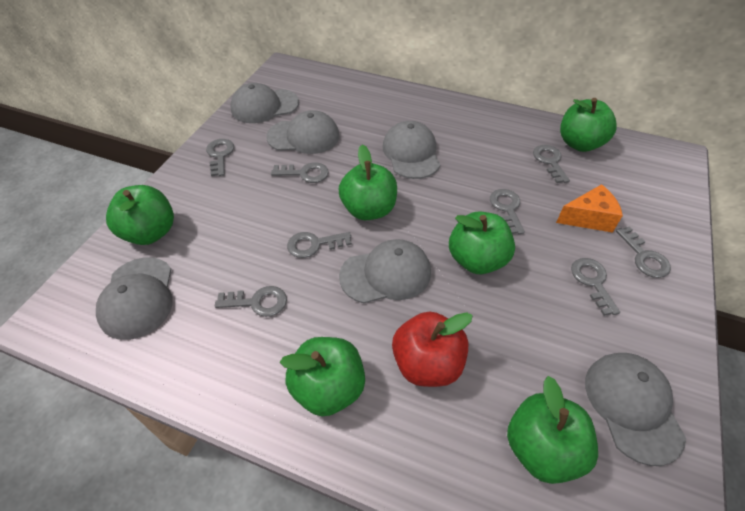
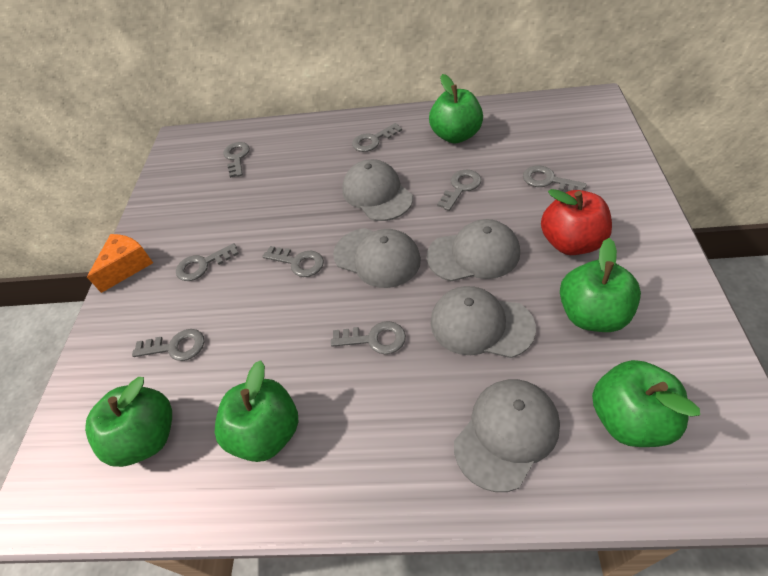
green apple: [106,185,174,245] [280,337,365,416] [339,145,397,220] [449,211,515,274] [507,376,598,484] [560,98,617,152] = 6 -> [85,377,172,467] [215,360,298,462] [429,74,483,144] [560,238,641,332] [592,360,700,447] = 5
grey cap: [96,257,173,340] [231,83,299,123] [266,110,340,154] [339,239,431,303] [382,121,440,179] [585,353,686,466] = 6 -> [333,228,421,288] [342,159,413,221] [427,219,520,281] [431,286,536,358] [454,379,560,492] = 5

